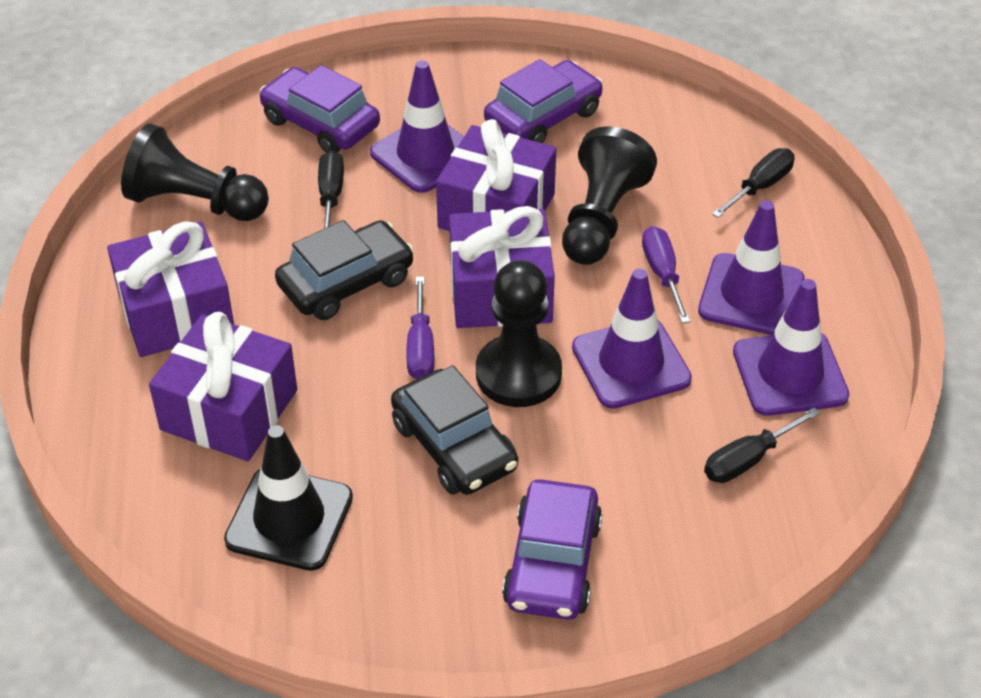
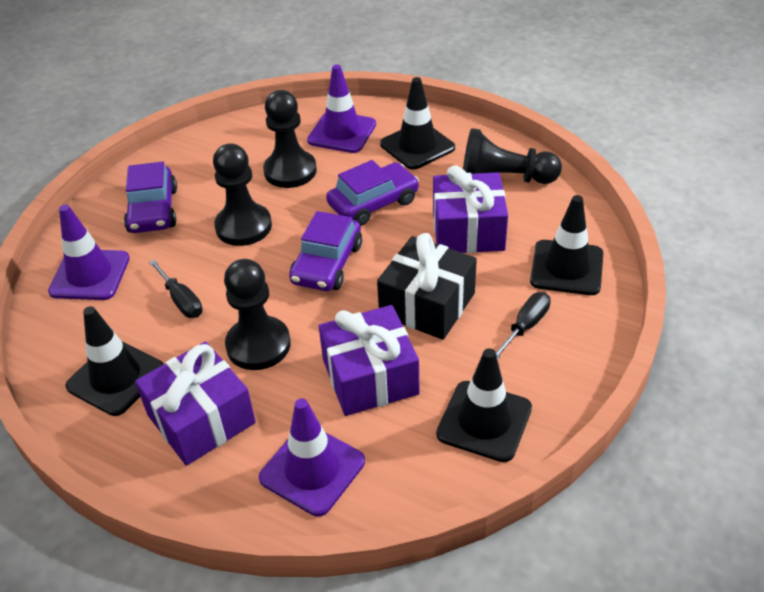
black car: [275,220,414,320] [391,365,518,495] = 2 -> none = 0
black gift: none = 0 -> [377,233,477,340] = 1
black pawn: [121,123,269,221] [476,260,562,407] [562,126,657,265] = 3 -> [213,144,272,246] [224,259,291,370] [263,90,317,188] [463,128,562,184] = 4
black screwdriver: [318,151,344,229] [704,408,820,483] [712,148,795,218] = 3 -> [149,260,203,318] [496,292,551,360] = 2
black traffic cone: [224,425,353,571] = 1 -> [65,306,164,416] [380,77,455,170] [436,348,532,462] [530,195,603,295] = 4
purple gift: [107,221,234,357] [149,312,297,461] [436,119,556,231] [449,206,555,328] = 4 -> [135,341,256,466] [319,305,420,416] [433,165,508,253] = 3
purple screwdriver: [406,277,435,379] [642,226,691,323] = 2 -> none = 0
purple traffic cone: [370,60,464,193] [572,269,692,409] [698,200,805,335] [733,279,849,416] = 4 -> [48,205,130,300] [259,398,365,516] [307,65,376,153] = 3

